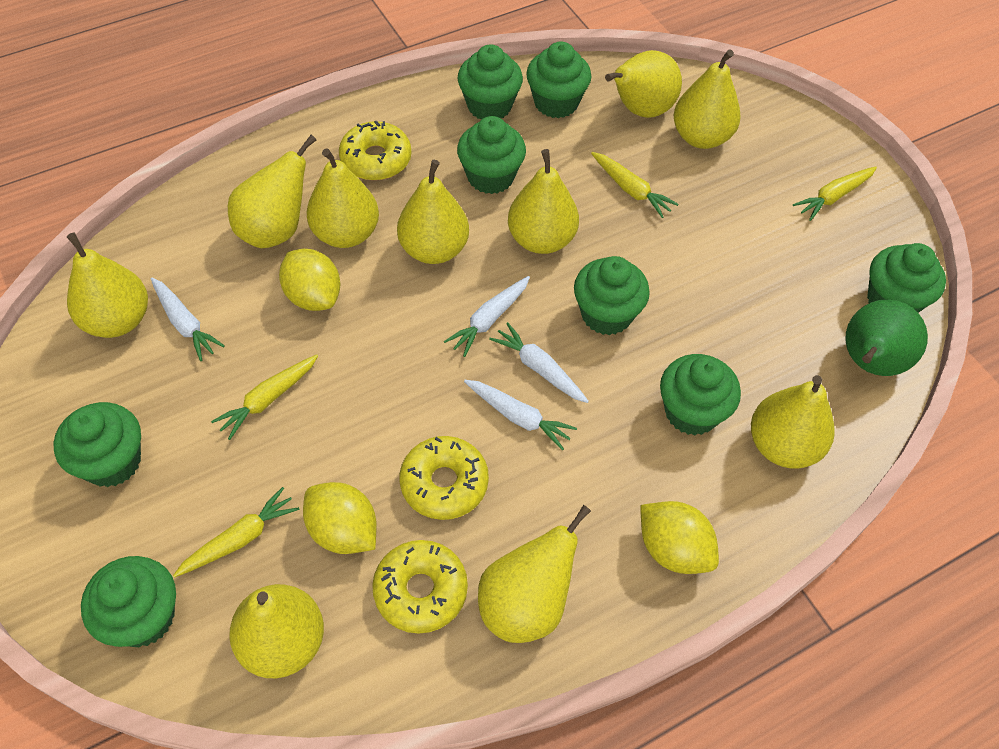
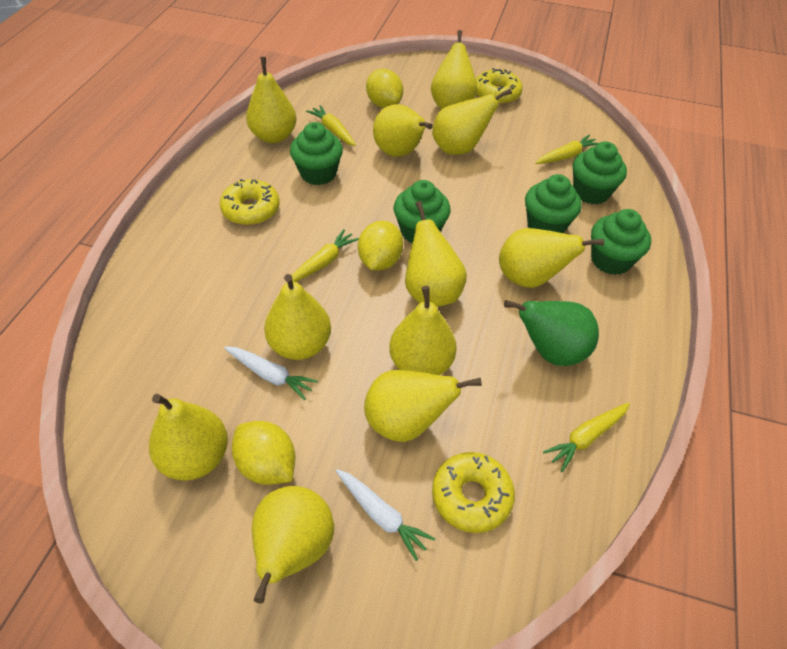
green cupcake: [54,402,141,487] [81,556,176,647] [457,116,526,194] [458,44,523,120] [526,41,592,118] [574,256,650,335] [660,354,741,435] [867,243,946,313] = 8 -> [290,122,343,185] [394,180,451,243] [525,174,582,233] [573,141,627,204] [591,209,651,275] = 5
white carrot: [151,278,225,361] [444,276,530,357] [464,380,577,451] [489,322,589,403] = 4 -> [224,347,318,400] [336,469,435,561] = 2
yellow pear: [67,233,148,338] [228,135,316,248] [229,584,324,678] [307,148,379,248] [397,160,469,264] [478,505,591,643] [508,149,579,254] [605,50,682,118] [674,50,741,149] [751,375,835,469] = 10 -> [149,394,228,481] [246,57,296,143] [252,486,334,603] [264,274,331,360] [364,370,482,442] [373,104,433,157] [389,286,457,375] [405,201,467,307] [431,30,478,110] [432,88,512,155] [499,228,604,288] = 11

